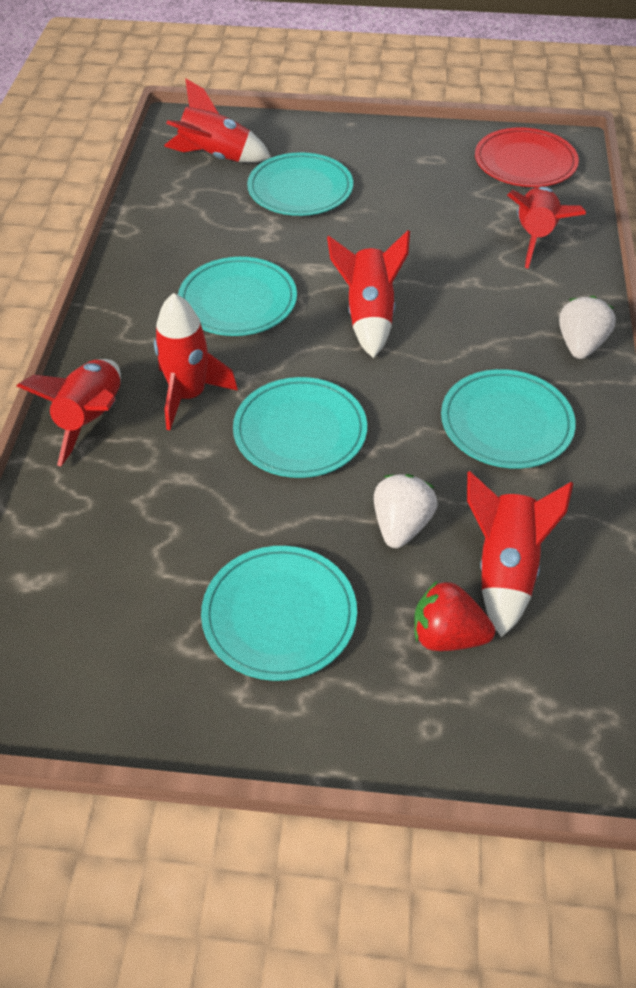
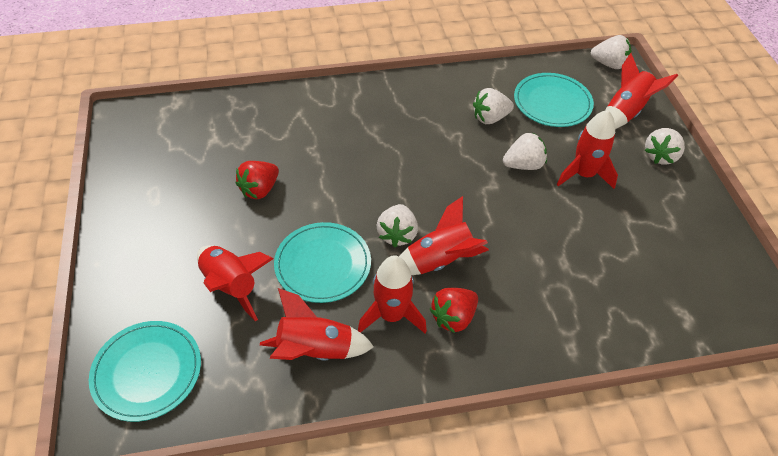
red plate: [475,127,579,187] = 1 -> none = 0
red strawberry: [414,581,495,651] = 1 -> [236,161,279,199] [430,288,478,333] = 2
turquoise plate: [178,257,297,336] [201,546,357,681] [233,377,367,478] [247,152,353,216] [441,369,576,469] = 5 -> [89,321,201,422] [274,222,371,303] [514,73,594,127] = 3
white strawberry: [374,474,438,548] [559,296,616,359] = 2 -> [376,204,418,247] [473,88,514,124] [503,132,547,170] [591,35,632,69] [645,128,685,164] = 5

